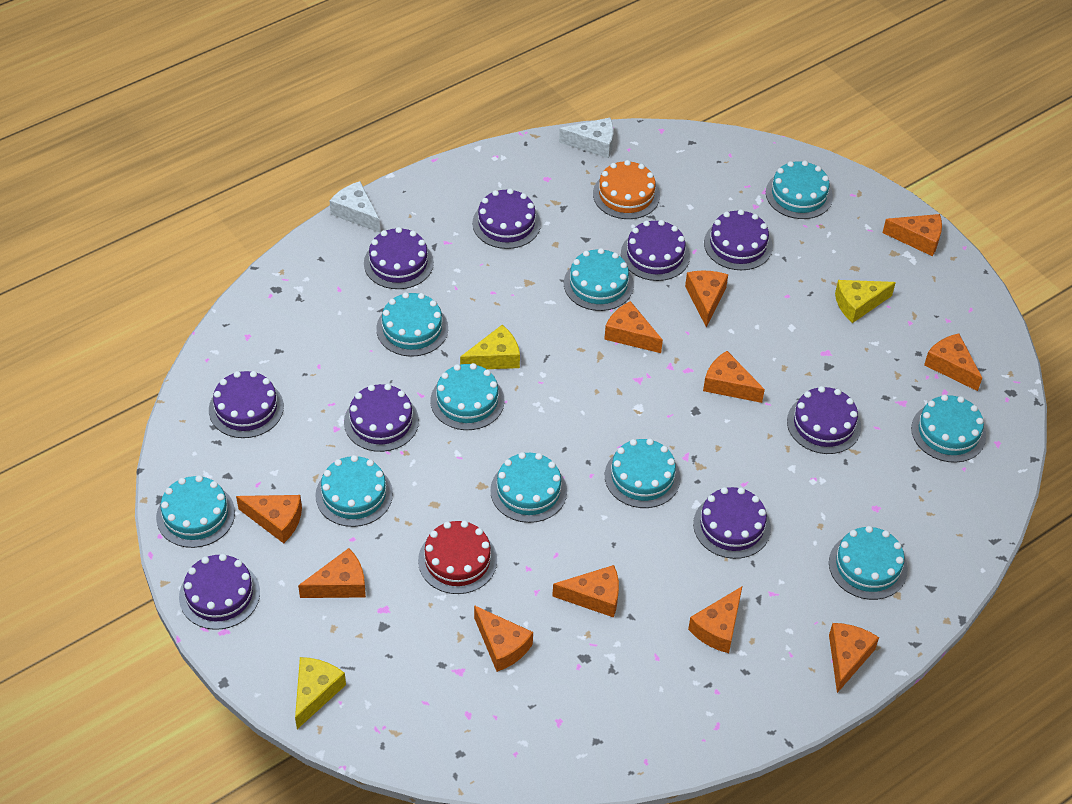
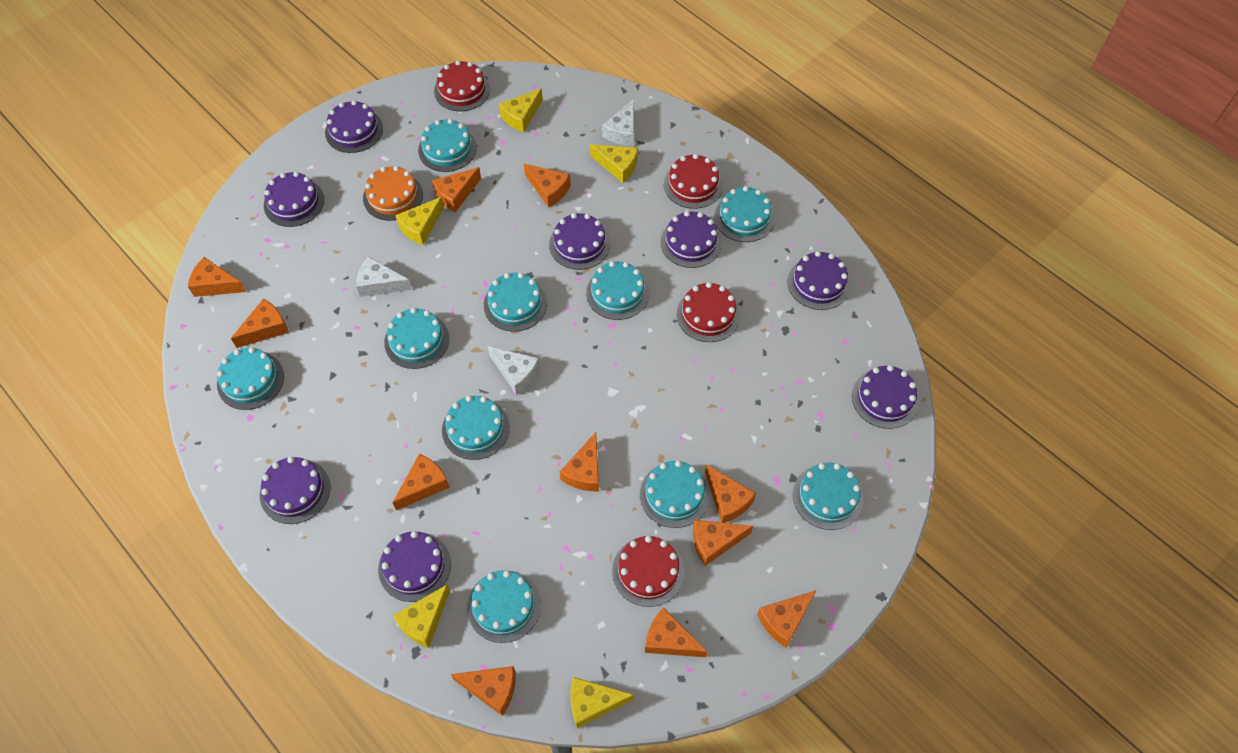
purple cake: [179,554,260,630] [209,371,284,438] [344,384,419,452] [364,227,434,289] [472,188,541,249] [621,220,690,281] [693,487,771,559] [704,209,773,270] [787,386,861,454] = 9 -> [260,457,330,524] [264,172,324,227] [325,100,383,153] [378,531,451,602] [549,213,610,270] [660,211,722,268] [788,251,851,310] [852,365,919,429] = 8
red cake: [418,521,497,594] = 1 -> [434,60,490,111] [612,536,685,607] [664,154,723,209] [677,282,740,342] = 4
white cheese: [329,181,380,233] [559,118,614,158] = 2 -> [356,256,412,297] [488,346,540,395] [602,99,634,146] = 3
yellow cheese: [295,657,346,729] [460,325,520,369] [835,280,896,323] = 3 -> [393,585,450,648] [395,197,444,245] [499,88,543,133] [570,677,634,728] [590,144,638,183] = 5

